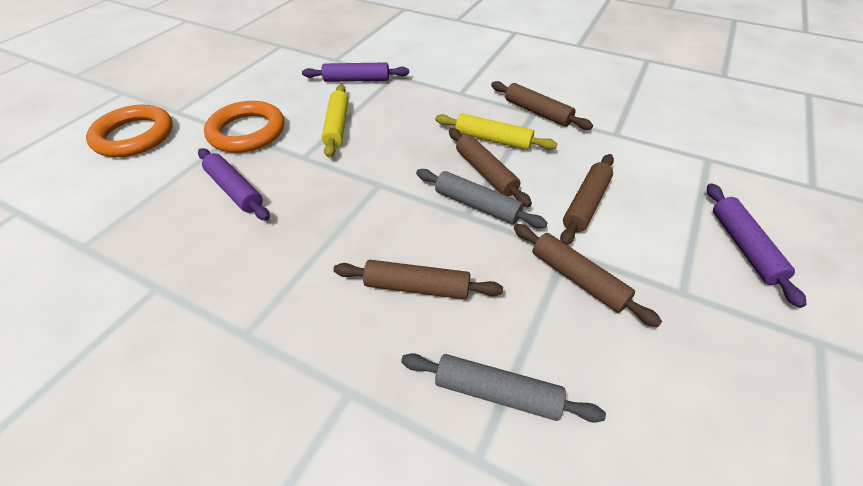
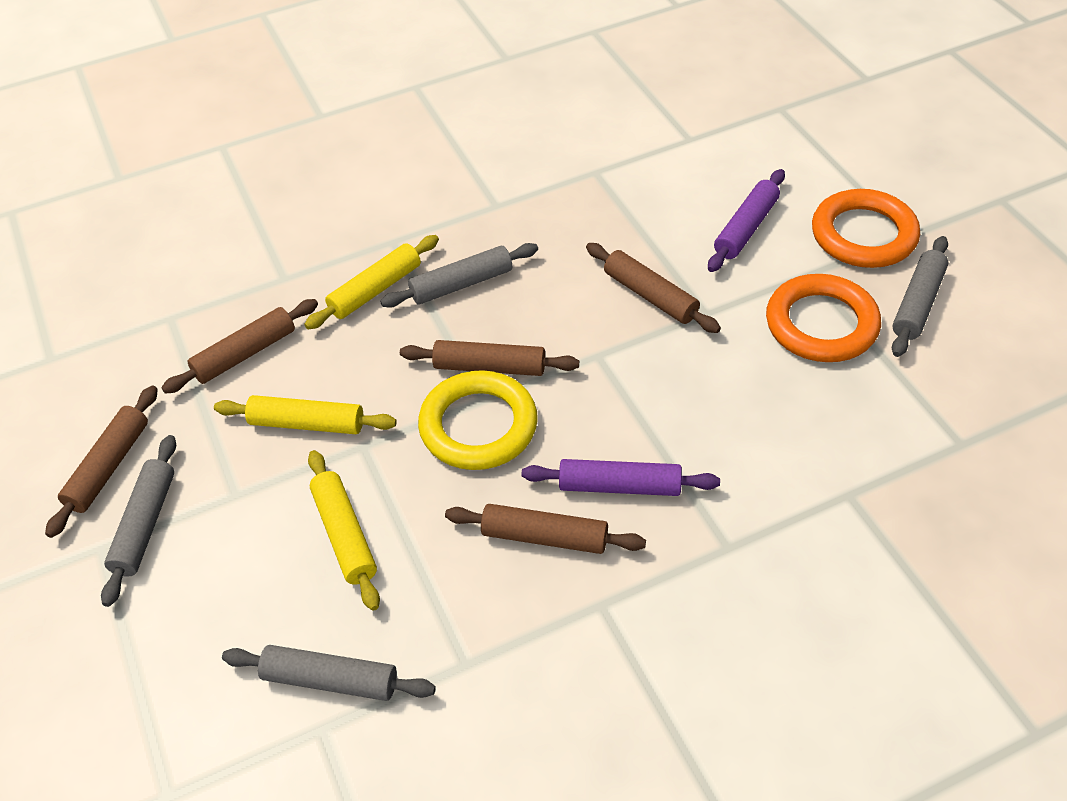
grey rolling pin: [401,353,606,423] [416,169,547,228] = 2 -> [101,435,176,607] [222,645,436,701] [380,243,538,308] [892,236,948,357] = 4
purple rolling pin: [198,148,270,221] [302,62,409,82] [707,183,807,308] = 3 -> [522,459,720,496] [708,169,785,272] = 2
yellow ring: none = 0 -> [418,370,538,470] = 1
yellow rolling pin: [321,84,349,158] [435,114,557,150] = 2 -> [214,395,397,434] [304,235,439,329] [308,450,380,611] = 3

